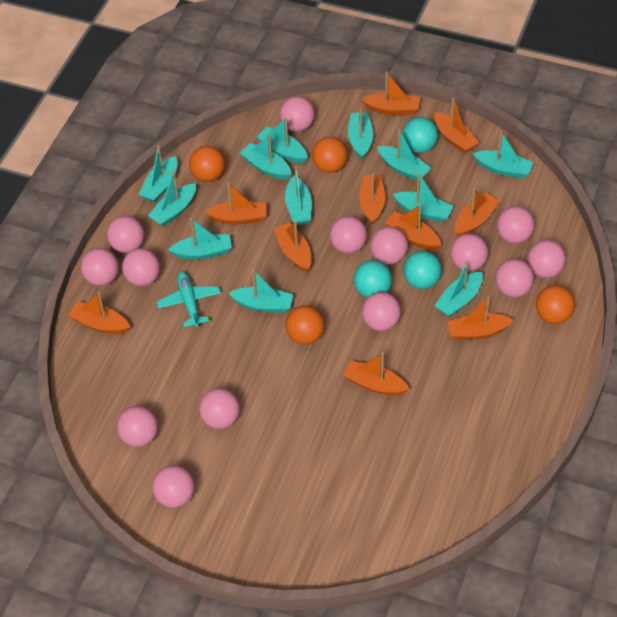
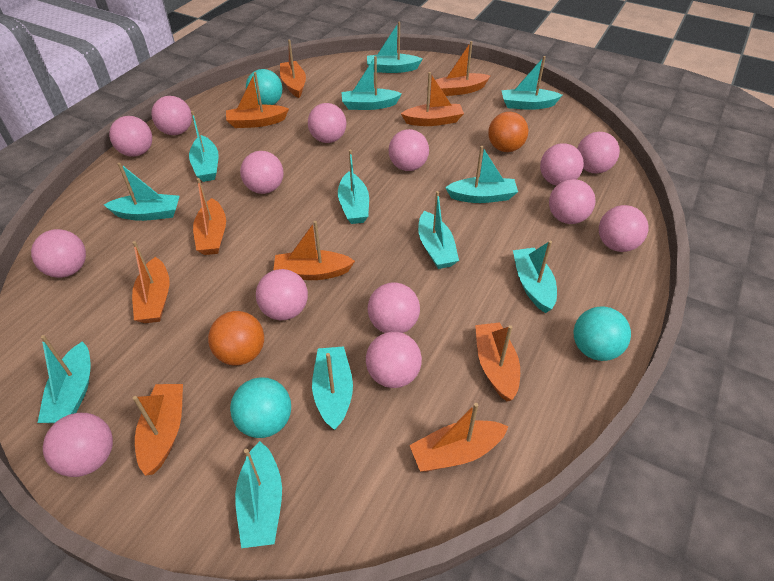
orange ball: [189,146,225,182] [285,305,325,345] [312,137,348,173] [536,285,575,324] = 4 -> [208,311,264,366] [488,112,528,152] = 2
turquoise plane: [156,271,221,327] = 1 -> none = 0

